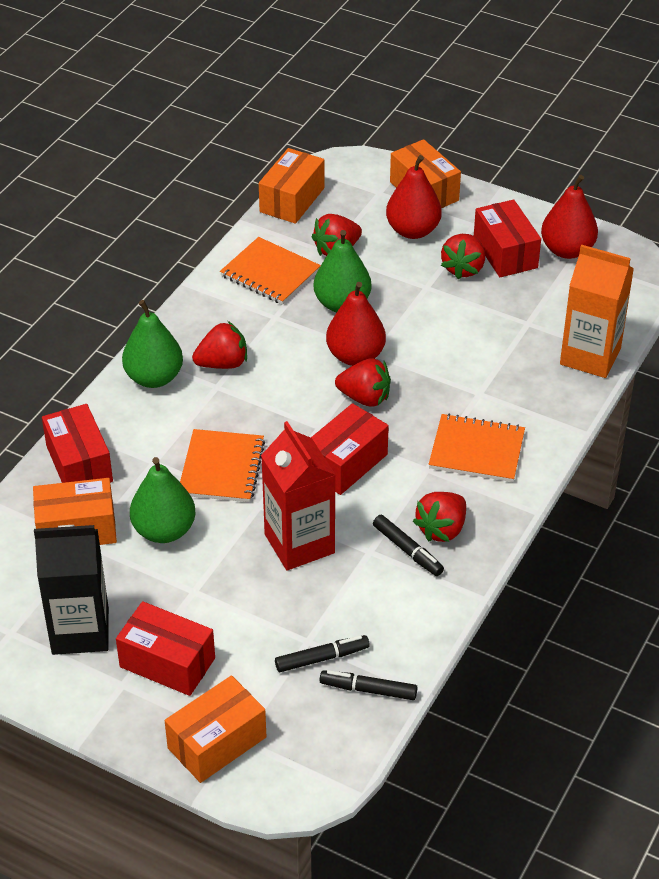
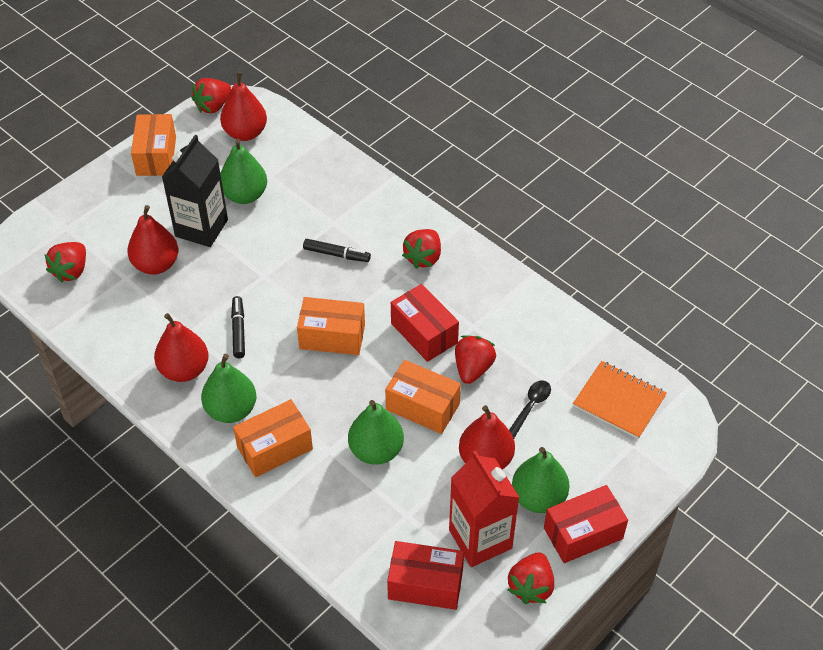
black marker: [275,635,370,672] [320,670,417,700] [373,515,444,576] = 3 -> [231,296,245,358] [303,239,371,262] = 2
black spoon: none = 0 -> [509,380,551,439] = 1
green pear: [122,300,183,388] [130,457,195,543] [314,230,372,312] = 3 -> [201,354,256,423] [220,139,267,204] [348,400,404,465] [512,447,569,513] = 4
orange carton: [560,245,634,378] = 1 -> none = 0
orange notebook: [180,429,265,502] [220,237,321,305] [429,413,525,482] = 3 -> [573,361,667,439] = 1
red box: [42,404,113,483] [116,601,215,696] [311,403,389,495] [474,199,541,277] = 4 -> [387,541,464,610] [391,284,459,362] [544,485,628,563] = 3
red pear: [326,282,386,366] [386,155,442,239] [541,175,598,259] = 3 -> [127,205,178,274] [154,313,209,382] [220,71,267,141] [459,405,515,469] = 4

